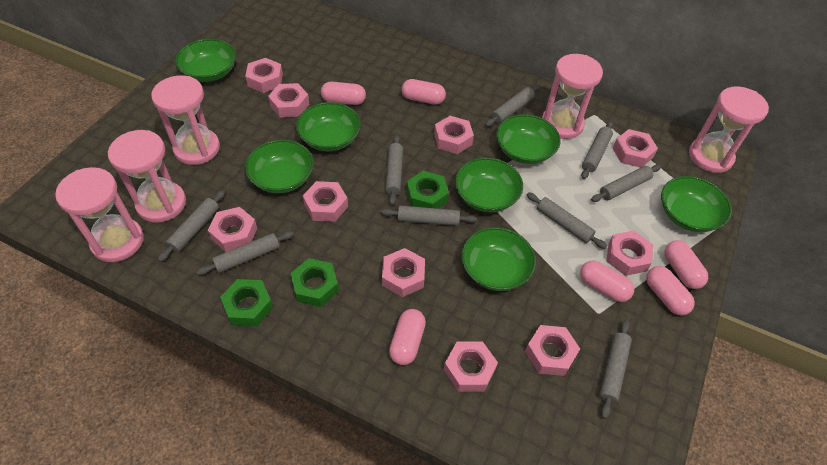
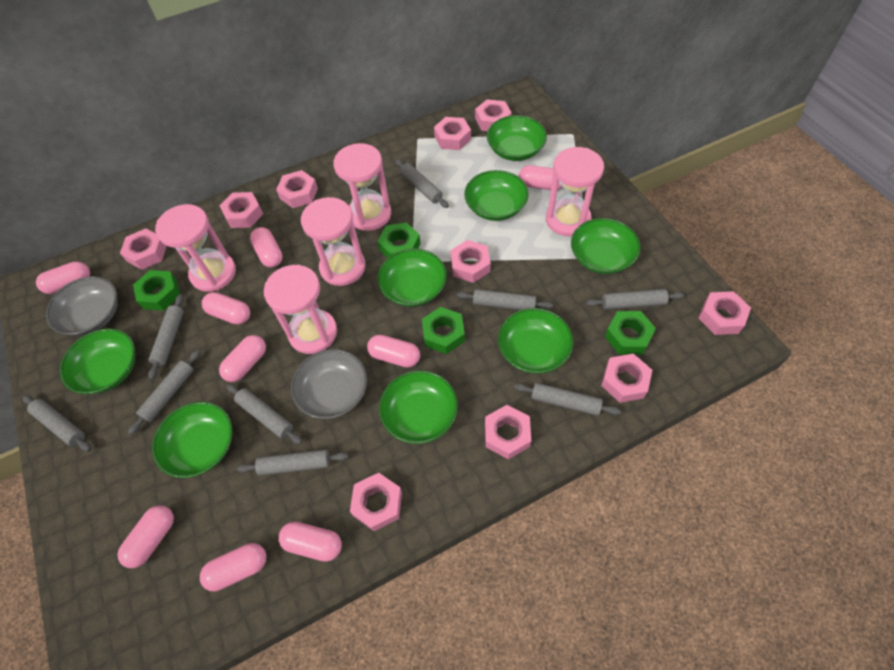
green bowl: [175,39,236,82] [245,140,314,193] [296,102,361,151] [455,157,523,213] [461,227,536,291] [496,114,561,164] [661,176,732,232] = 7 -> [60,328,135,394] [152,402,233,478] [378,248,447,307] [379,370,458,444] [464,170,529,221] [487,115,547,161] [498,308,574,374] [571,218,641,274] = 8
green nut: [220,279,273,327] [290,258,339,307] [407,171,449,209] = 3 -> [133,270,180,311] [378,222,421,258] [422,307,465,354] [605,311,656,354] = 4
grey bowl: none = 0 -> [46,276,118,336] [291,349,367,419] = 2
pink capsule: [321,82,366,105] [389,309,426,365] [402,79,446,105] [580,261,634,302] [646,266,695,315] [664,240,708,289] = 6 -> [36,261,90,294] [117,505,174,568] [200,543,267,591] [202,292,250,325] [219,335,266,382] [250,227,283,268] [279,521,342,562] [367,335,420,368] [519,165,562,190] = 9

